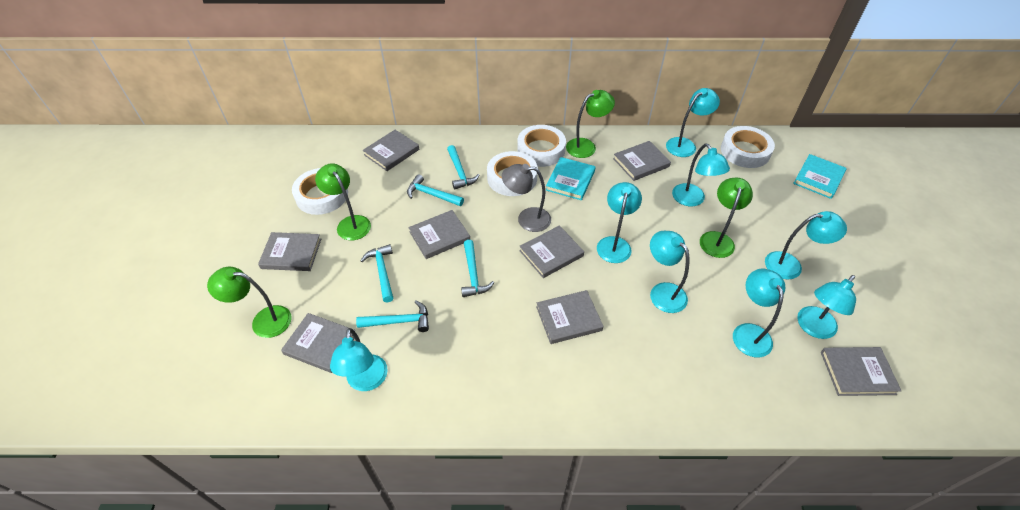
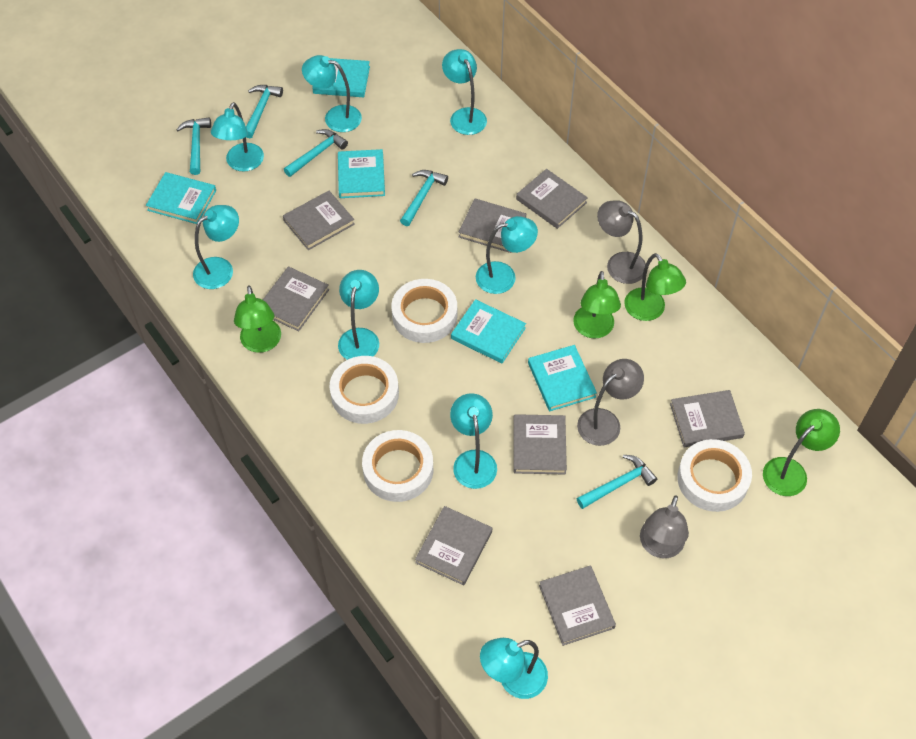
grey lamp: [502,164,551,232] = 1 -> [577,359,644,446] [597,200,646,284] [640,495,689,558] = 3
turquoise book: [546,157,596,200] [793,154,847,199] = 2 -> [146,172,216,224] [312,58,370,97] [338,149,385,198] [451,299,526,363] [528,345,597,411] = 5

